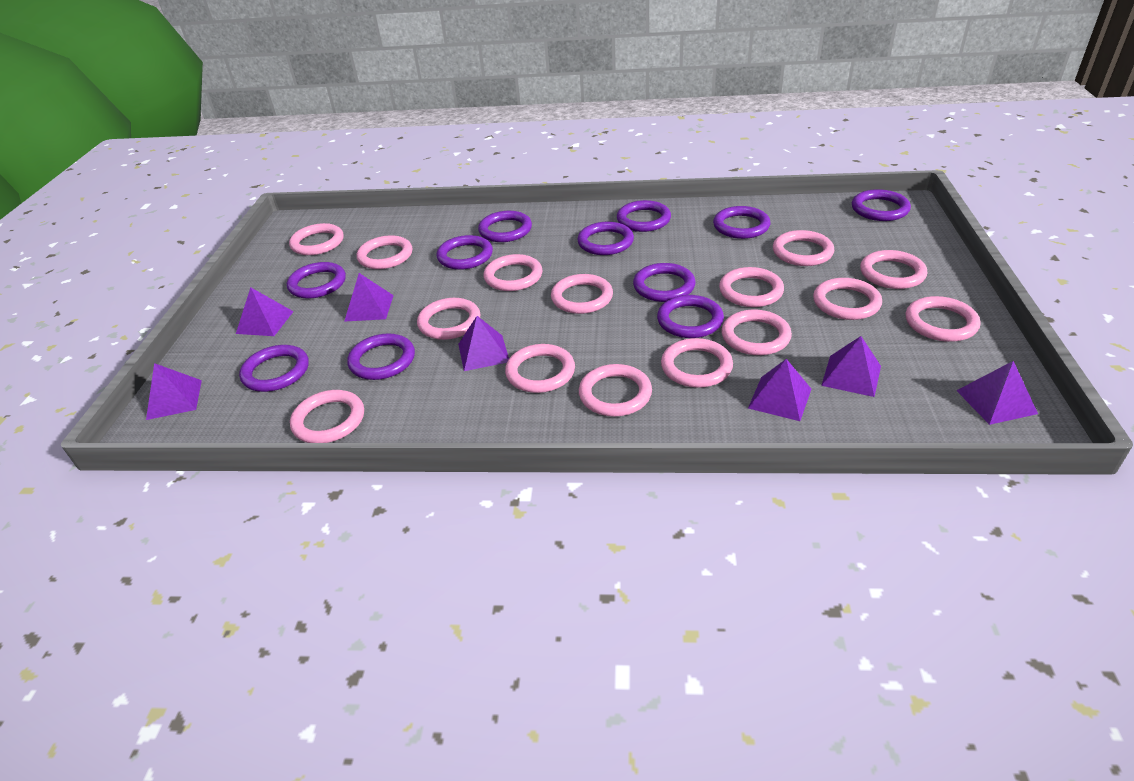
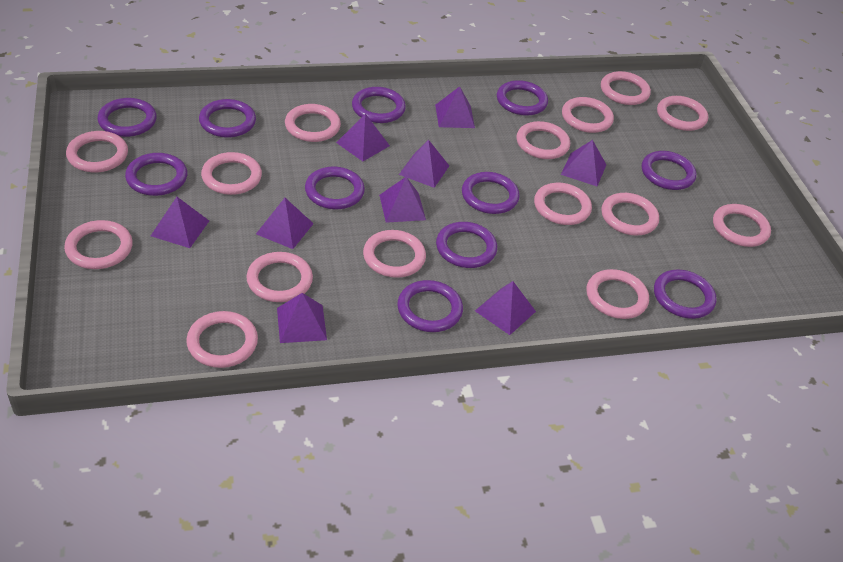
purple pyramid: [146,363,202,420] [236,287,294,336] [344,273,394,322] [458,316,509,371] [748,359,811,421] [821,336,881,397] [956,361,1038,425] = 7 -> [151,197,209,248] [256,198,314,249] [277,293,327,343] [336,114,390,161] [379,177,426,223] [399,140,449,188] [435,86,475,128] [475,281,536,335] [561,140,606,186] = 9

